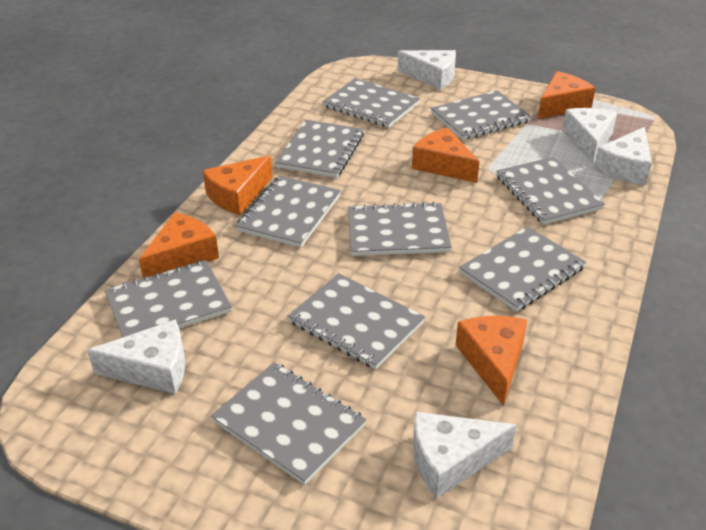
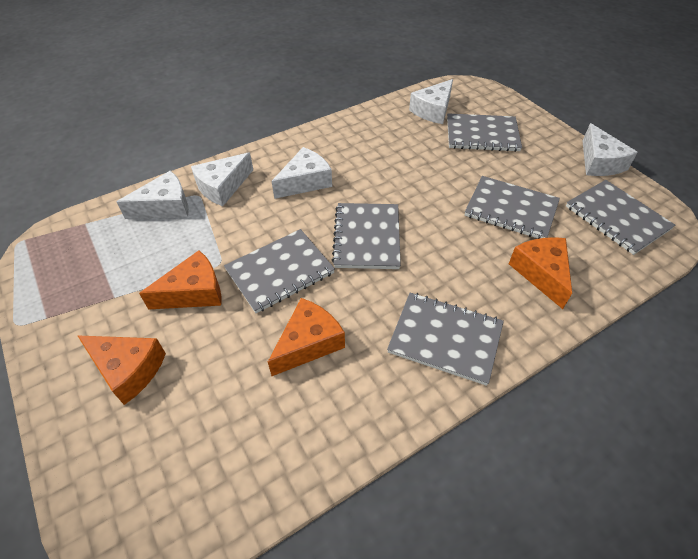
grey notebook: [105,260,232,337] [211,362,366,485] [236,176,341,248] [275,120,364,178] [288,273,425,369] [323,78,420,128] [348,202,451,256] [431,90,532,140] [459,226,586,312] [496,157,605,225] = 10 -> [224,229,335,313] [332,203,401,269] [387,293,504,386] [447,113,522,152] [465,176,560,239] [566,180,675,255] = 6
orange cheese: [139,212,219,278] [203,155,273,215] [412,127,480,183] [456,316,527,406] [538,71,596,119] = 5 -> [77,335,166,405] [139,250,222,310] [268,298,345,376] [509,237,572,309] = 4

